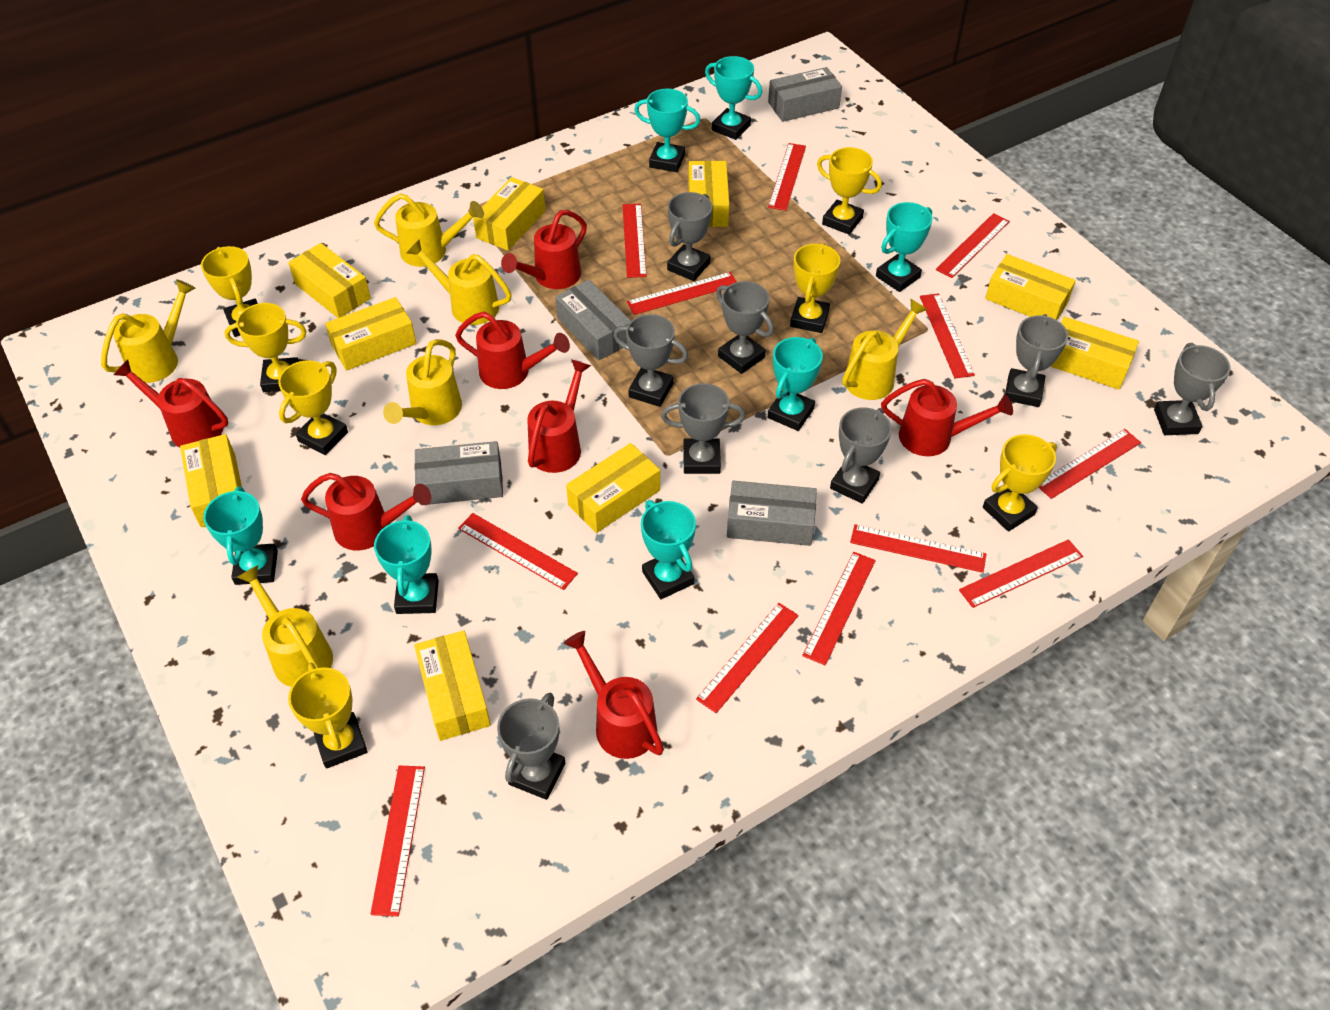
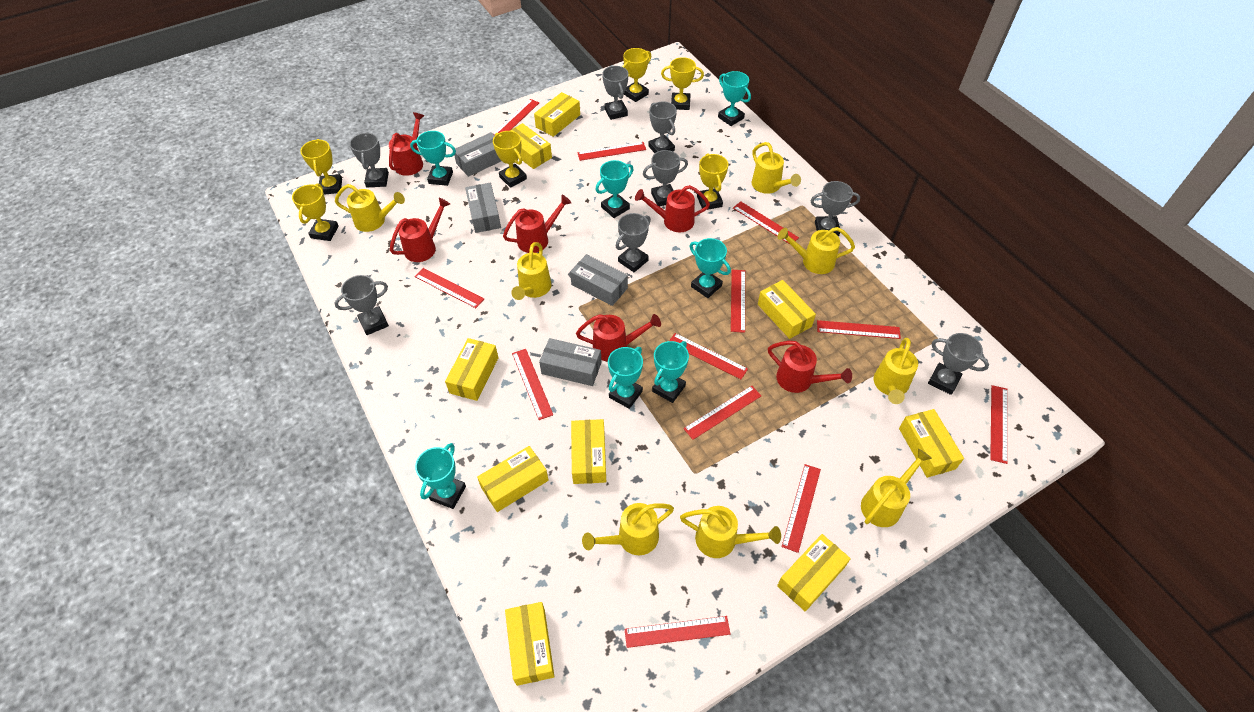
red watering can: [114,360,228,447] [301,473,431,550] [455,312,570,389] [501,210,587,289] [527,359,591,473] [564,631,664,759] [881,379,1013,456] = 7 -> [389,112,424,176] [390,198,450,262] [503,195,572,253] [576,314,661,362] [635,185,710,232] [768,341,852,393] = 6
yellow trophy: [201,246,258,337] [225,303,307,392] [278,360,348,455] [288,663,367,769] [790,243,840,333] [817,147,882,235] [983,434,1057,531] = 7 -> [292,184,339,241] [300,139,342,195] [493,131,527,188] [622,48,651,102] [661,57,704,110] [697,153,728,210] = 6
yellow watering can: [101,279,196,383] [237,565,333,687] [374,194,484,267] [383,339,462,425] [406,240,512,325] [842,299,928,400] = 6 -> [335,184,405,232] [511,242,551,300] [582,503,674,555] [680,506,781,558] [752,142,801,194] [778,227,855,274] [861,448,932,527] [874,338,918,404] = 8

